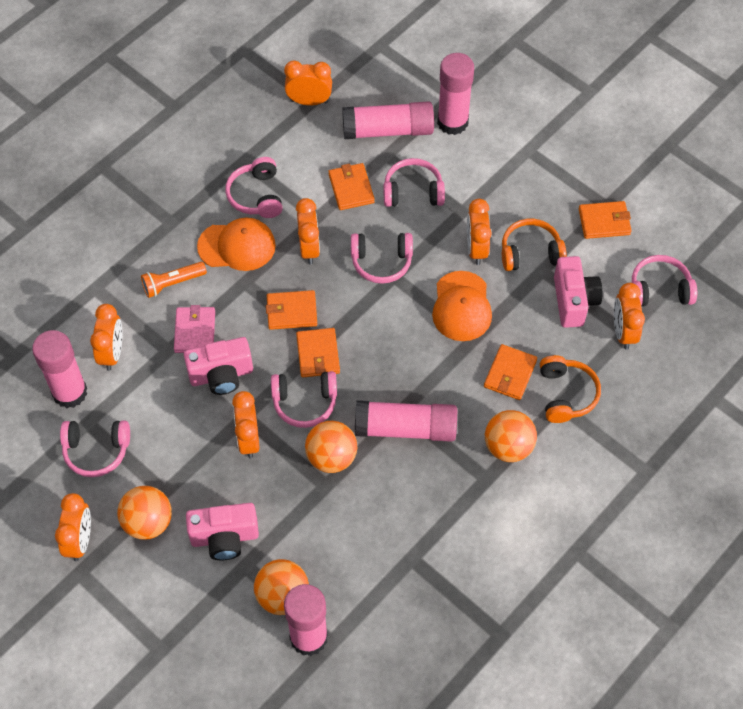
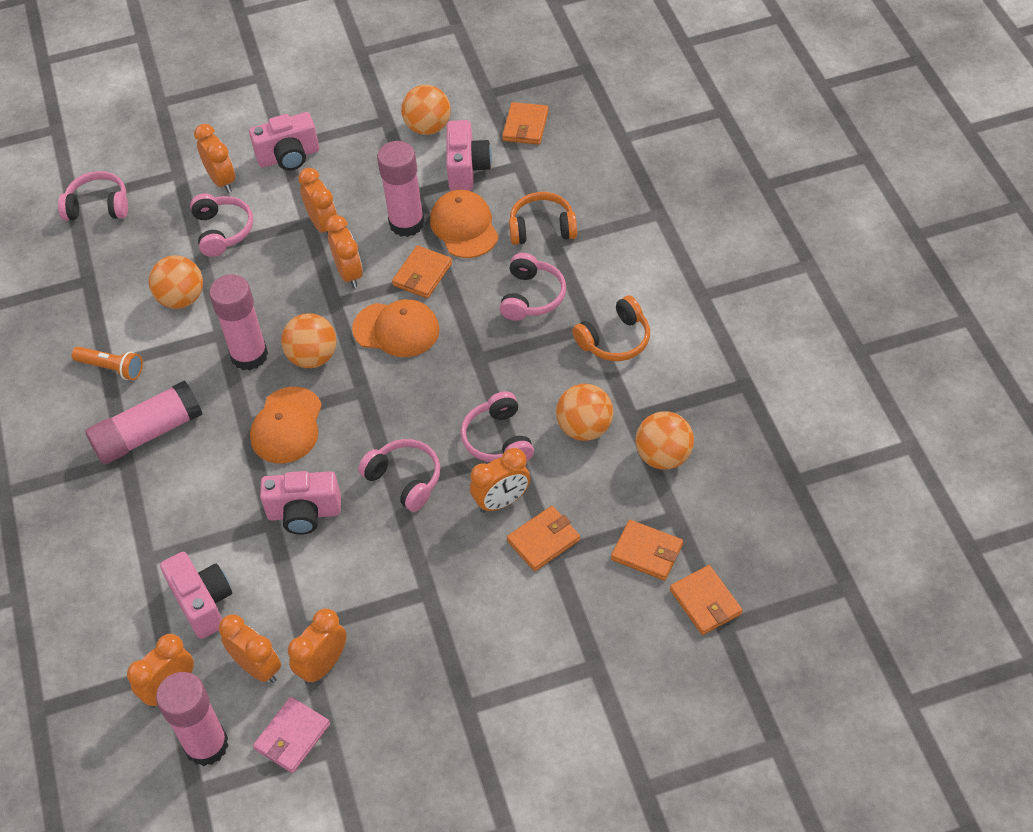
orange ball: [117,486,172,540] [254,559,309,615] [305,421,357,473] [485,410,537,462] = 4 -> [149,255,203,309] [281,313,337,368] [401,85,451,135] [556,384,613,441] [636,411,694,469] = 5
orange cap: [197,218,276,271] [432,271,492,341] = 2 -> [250,387,322,463] [352,299,440,357] [430,190,499,258] = 3
pink camera: [184,337,253,395] [186,503,259,560] [554,256,602,328] = 3 -> [160,552,232,639] [249,112,319,170] [260,471,341,535] [446,120,492,191] = 4
pink glue stick: [32,330,87,408] [284,584,328,656] [342,101,434,139] [355,400,457,442] [437,53,474,135] = 5 -> [85,381,202,464] [156,672,229,766] [209,274,268,371] [377,141,425,237] = 4
pink headphones: [60,420,130,477] [225,157,283,218] [271,371,337,428] [351,233,413,284] [384,158,445,207] [632,255,697,307] = 6 -> [58,171,128,221] [190,193,253,257] [358,439,440,512] [461,391,534,462] [500,253,566,321] = 5

